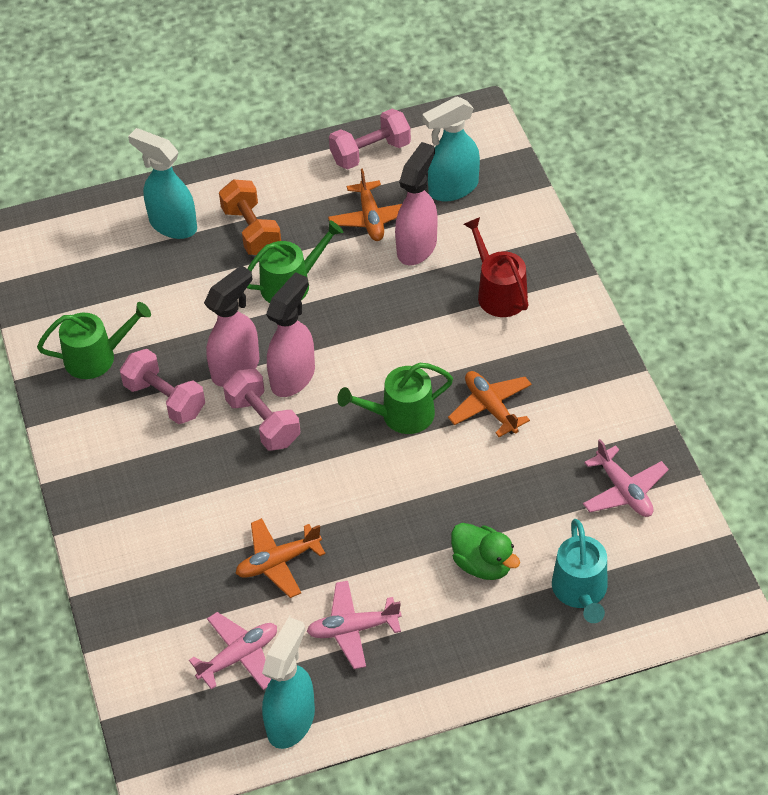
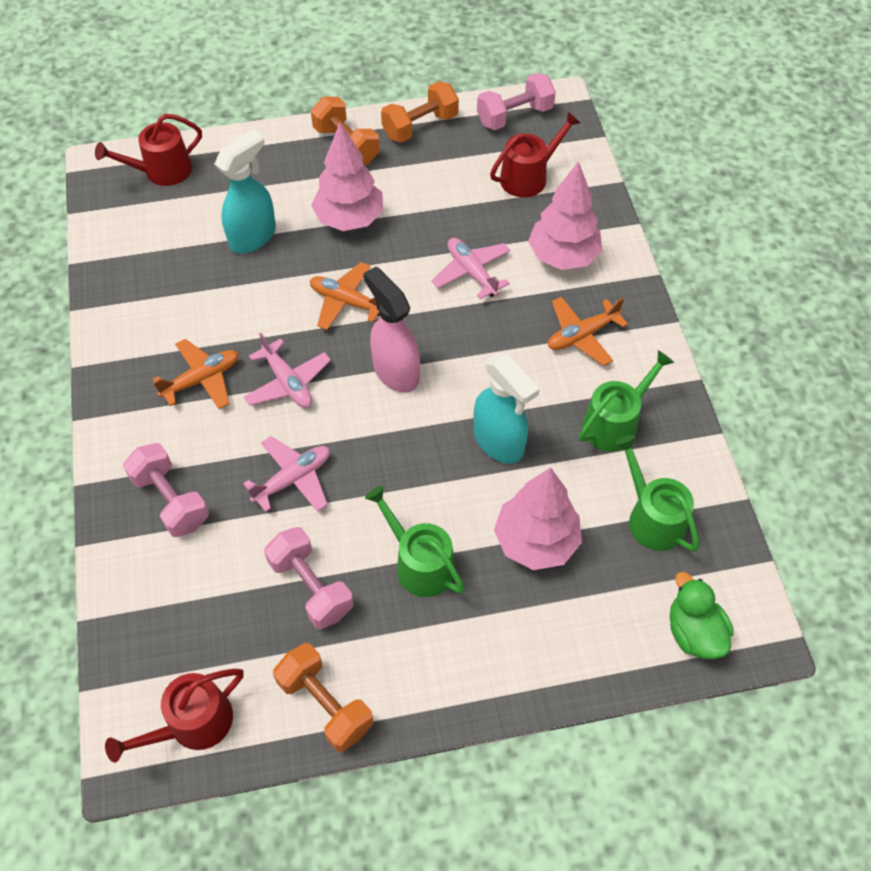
orange dumbbell: [219,179,281,255] = 1 -> [273,643,373,752] [311,97,380,165] [381,81,459,143] = 3
pink spray bottle: [204,265,260,387] [266,272,315,397] [395,142,438,265] = 3 -> [363,267,420,393] = 1
pink tree: none = 0 -> [311,123,384,231] [494,467,582,570] [528,161,603,270] = 3
red watering can: [463,217,529,317] = 1 -> [95,114,202,186] [105,669,244,762] [490,112,581,198] = 3
turquoise spray bottle: [128,128,197,239] [262,617,315,749] [422,96,480,202] = 3 -> [214,129,276,253] [473,353,540,464] = 2
turquoise watering can: [552,519,607,623] = 1 -> none = 0

